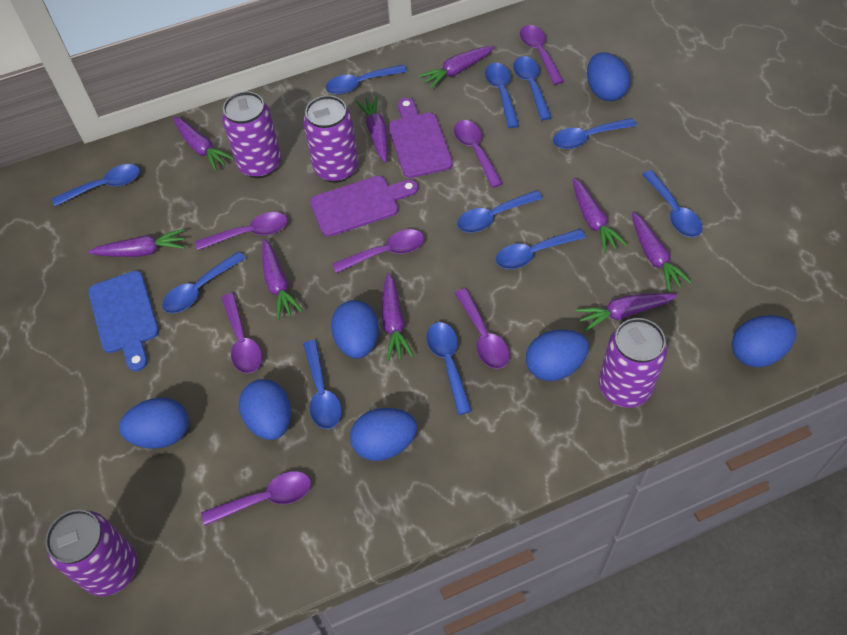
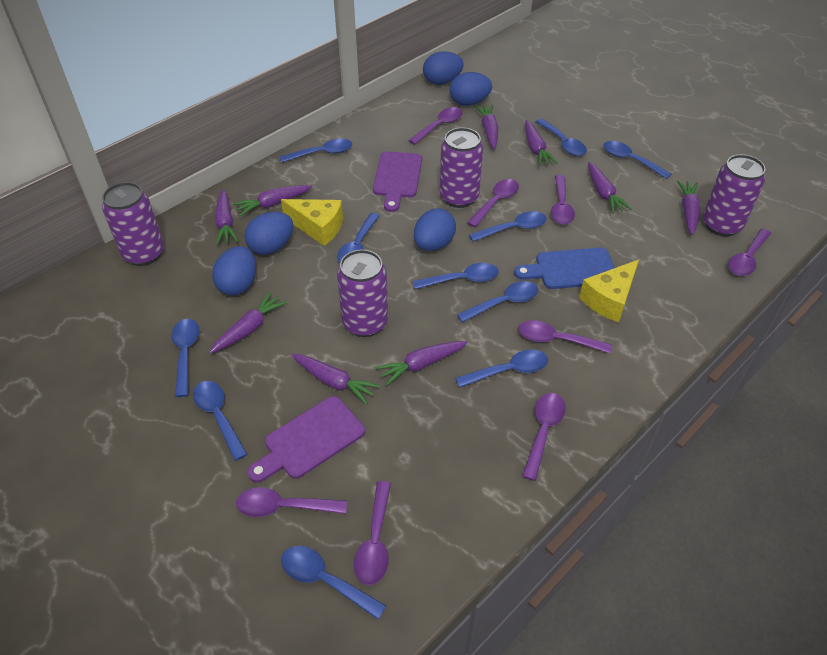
blue egg: [119,398,189,449] [239,379,291,440] [331,300,379,359] [350,408,417,461] [526,330,589,381] [587,52,630,101] [732,315,796,367] = 7 -> [212,246,256,296] [244,212,293,255] [414,209,456,251] [423,51,464,85] [450,72,492,106] = 5
purple spoon: [195,212,287,250] [201,471,311,526] [221,293,262,374] [332,229,424,273] [454,120,503,188] [455,288,510,369] [520,25,564,85] = 7 -> [236,487,347,517] [354,481,391,585] [408,107,463,145] [467,179,519,227] [518,320,612,353] [522,393,566,481] [551,175,575,225] [728,228,771,276] = 8
yellow cheese: none = 0 -> [281,199,343,246] [579,260,639,322] = 2

